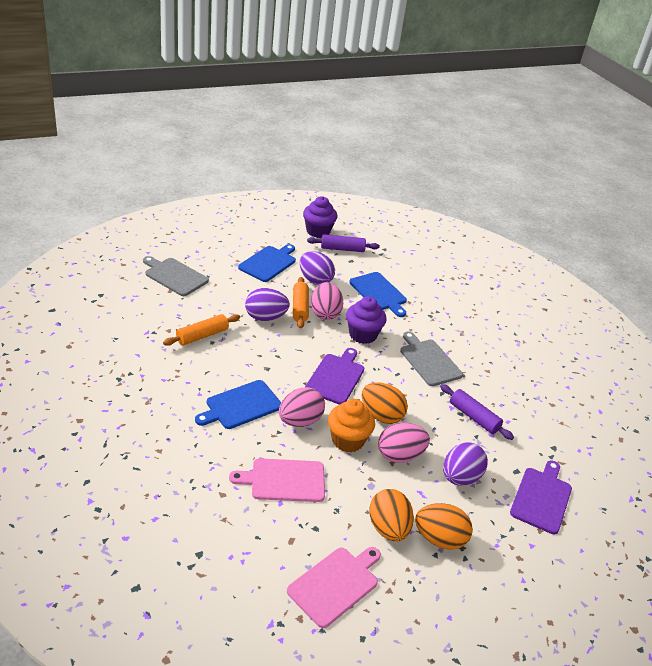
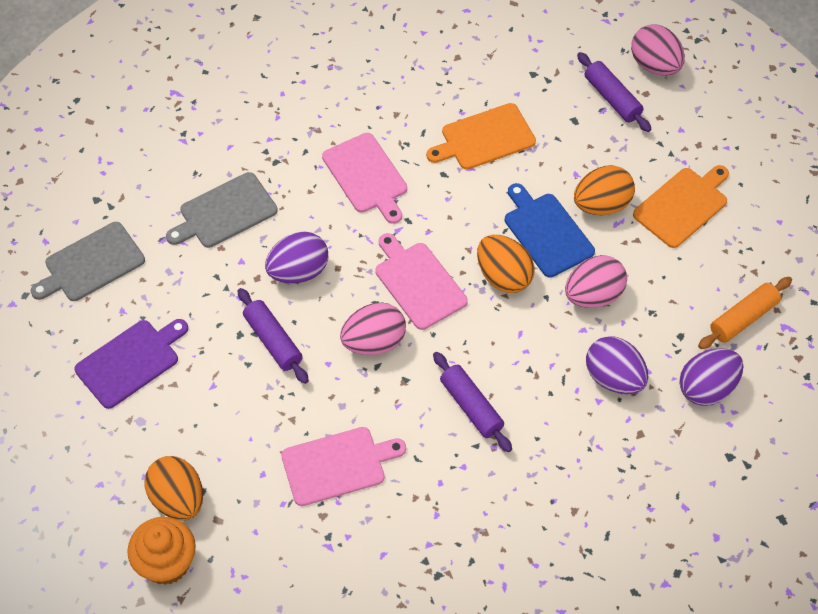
blue cutting board: [195,380,281,429] [238,244,296,282] [349,272,407,317] = 3 -> [505,183,595,278] = 1
orange cutting board: none = 0 -> [426,103,536,170] [633,165,729,248] = 2
orange rolling pin: [163,314,240,346] [293,277,309,329] = 2 -> [698,277,792,349] = 1
pink cutting board: [229,458,325,502] [287,547,381,628] = 2 -> [281,427,406,506] [322,133,407,224] [375,233,468,330] = 3
purple cupcake: [303,196,337,238] [346,296,387,344] = 2 -> none = 0
purple cutting board: [305,348,364,405] [510,460,572,534] = 2 -> [74,319,188,409] = 1
purple rolling pin: [307,234,380,252] [440,384,514,440] = 2 -> [237,288,309,384] [433,352,512,452] [577,52,651,132] = 3

